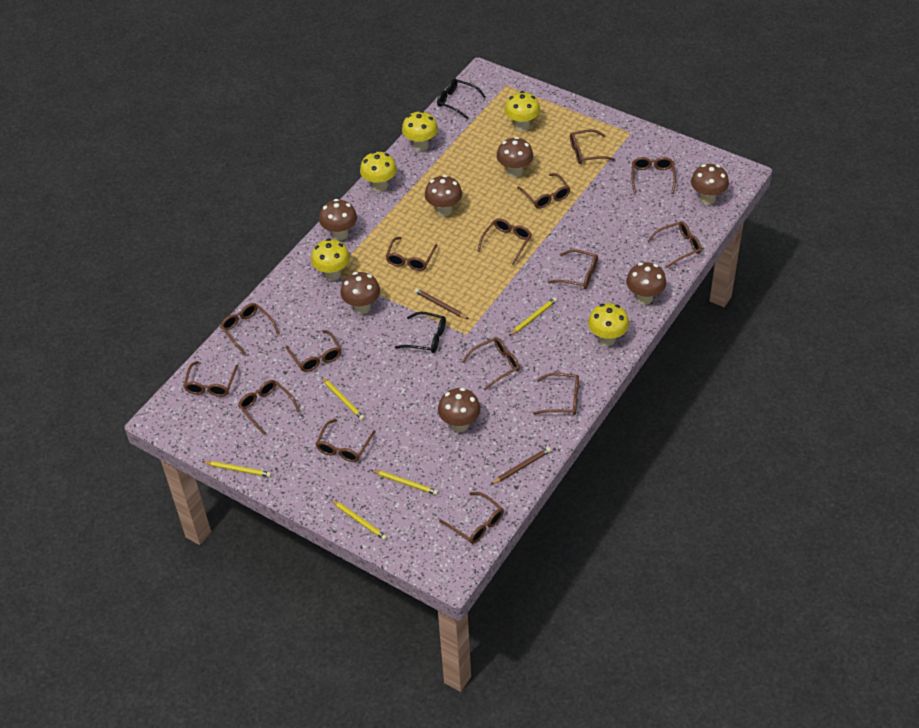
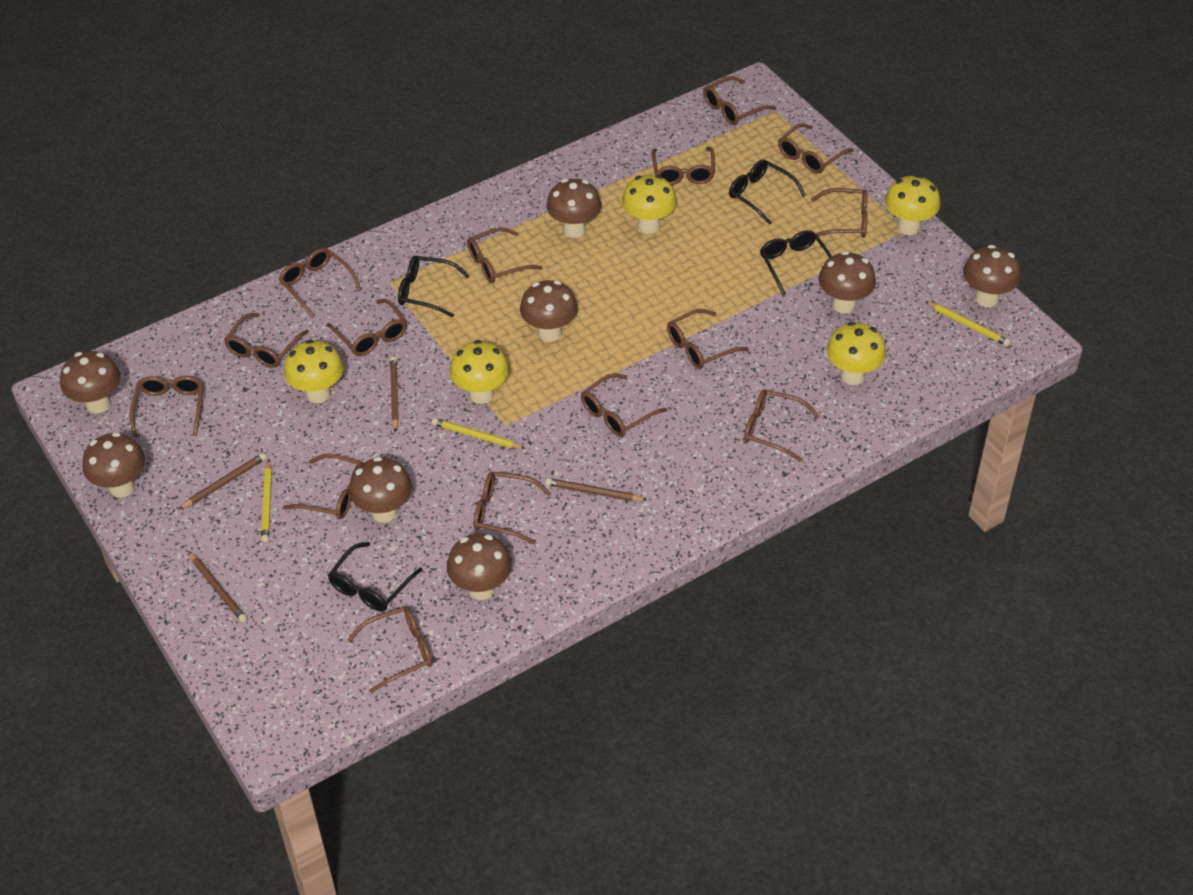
black glasses: [395,312,446,353] [437,79,486,119] = 2 -> [328,542,422,611] [398,256,470,317] [729,159,806,225] [760,230,832,295] = 4
brown mushroom: [319,199,357,241] [340,272,380,314] [425,175,462,216] [438,388,481,432] [497,137,533,178] [626,262,667,305] [691,164,729,205] = 7 -> [60,351,120,414] [83,432,145,498] [349,457,412,523] [447,534,512,600] [520,280,578,342] [547,179,601,238] [819,251,876,314] [963,245,1021,307] = 8
brown pencil: [415,288,468,319] [490,447,551,485] = 2 -> [178,453,266,510] [188,551,247,622] [390,356,399,432] [545,478,646,501] = 4
yellow pencil: [202,461,271,477] [322,377,365,420] [330,499,387,540] [371,470,438,495] [509,297,557,336] = 5 -> [261,459,272,543] [432,418,526,449] [925,301,1011,346] = 3

